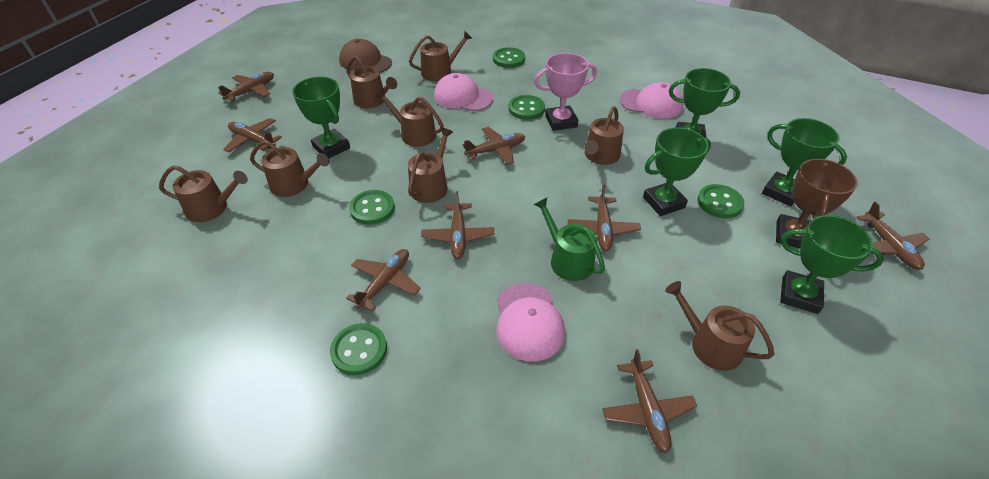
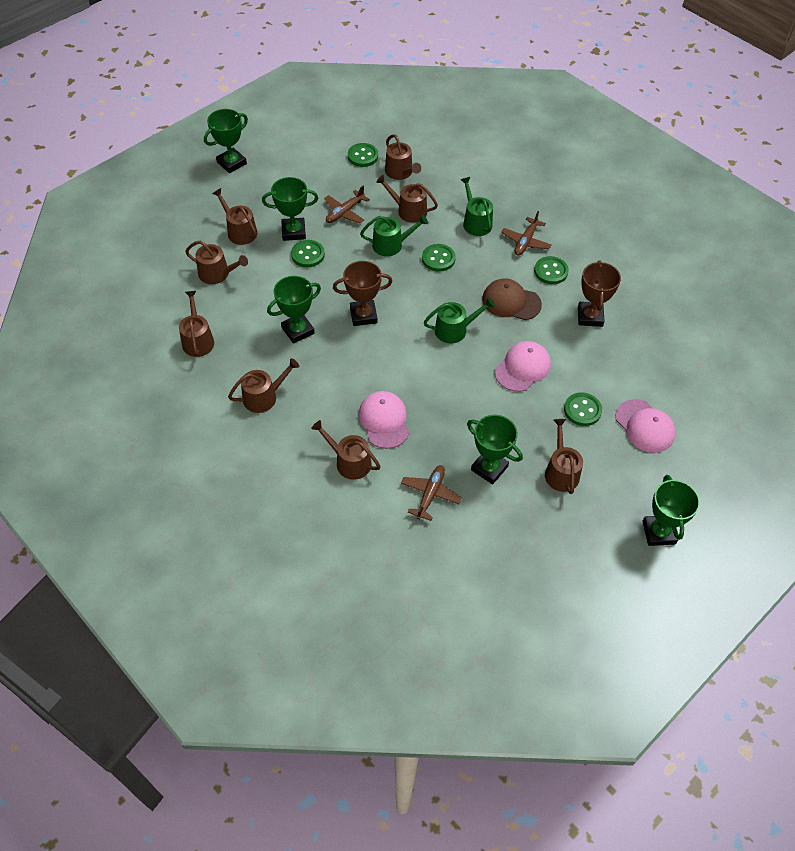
brown plane: [218,72,274,101] [223,118,282,153] [346,249,421,312] [421,191,494,259] [462,127,525,165] [568,185,641,251] [602,349,697,453] [857,201,929,270] = 8 -> [324,185,370,223] [401,465,462,521] [501,211,551,256] = 3
brown trophy: [776,159,858,248] = 1 -> [333,261,393,326] [578,260,621,327] = 2
green watering can: [533,198,605,281] = 1 -> [360,215,428,256] [424,297,495,344] [461,177,493,236] = 3
pink trophy: [534,53,597,131] = 1 -> none = 0

